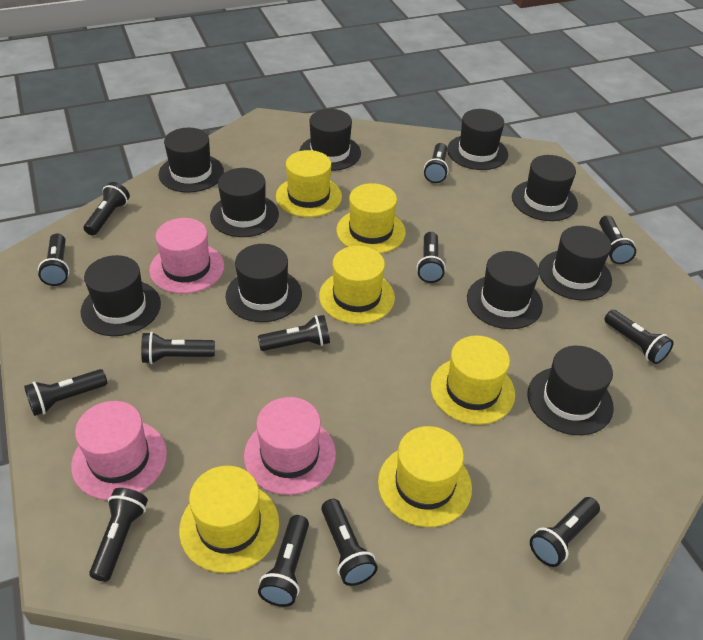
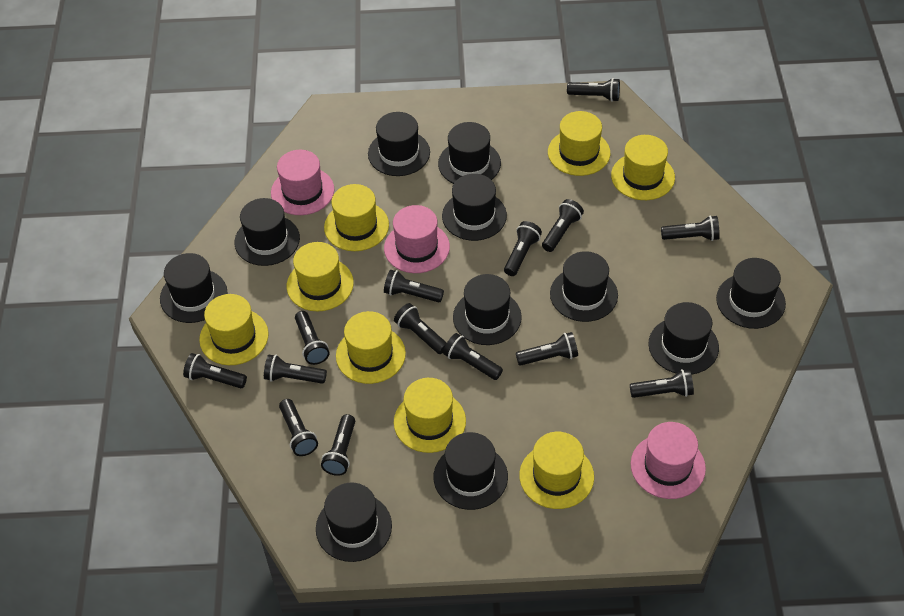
black flashlight: [24,369,107,416] [38,233,70,286] [84,182,130,236] [89,488,148,582] [141,332,215,364] [258,315,330,351] [258,515,309,607] [321,499,378,586] [417,232,446,283] [424,143,449,183] [530,497,600,567] [599,215,636,264] [604,310,674,364] = 13 -> [183,353,247,388] [264,354,327,384] [279,399,318,456] [295,311,330,365] [321,414,355,476] [384,269,444,302] [394,303,447,354] [443,333,503,380] [504,221,542,276] [516,332,578,366] [542,199,584,252] [567,78,620,102] [630,369,694,398] [661,216,720,241] = 14
black hat: [80,255,161,336] [159,128,224,193] [210,168,279,237] [226,244,302,322] [299,109,361,171] [447,109,508,170] [467,251,543,329] [512,155,578,221] [527,346,614,435] [539,226,612,301] = 10 -> [160,253,227,323] [234,198,300,266] [316,482,392,562] [368,112,430,176] [434,432,508,510] [438,122,501,184] [442,174,507,241] [453,274,522,345] [550,251,618,322] [648,302,719,375] [716,258,786,329] = 11
yellow hat: [179,466,279,573] [276,150,342,217] [319,246,395,324] [336,183,406,254] [378,426,472,527] [431,336,515,425] = 6 -> [199,294,269,365] [287,242,354,311] [324,184,389,251] [336,311,406,384] [394,378,466,453] [519,432,594,509] [548,111,610,176] [611,135,675,200] = 8

